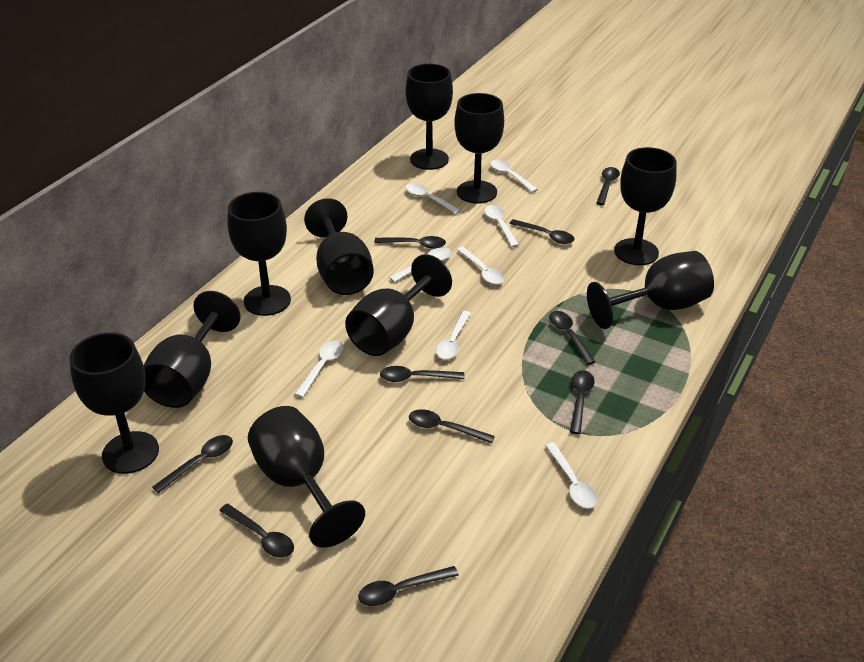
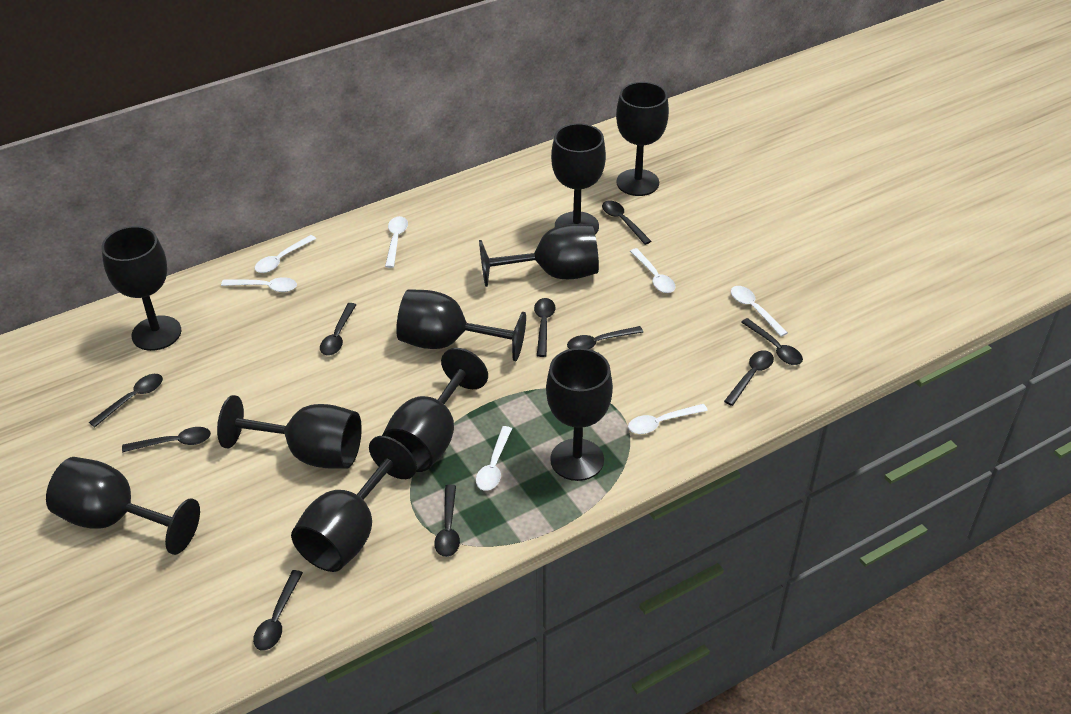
white spoon: [294,341,344,398] [390,247,451,282] [406,183,461,214] [436,311,471,360] [457,247,504,285] [484,205,519,247] [490,160,538,193] [545,442,597,508] = 8 -> [221,277,297,292] [255,235,316,273] [385,216,408,268] [476,426,512,491] [628,404,708,434] [630,248,676,293] [731,286,788,337] = 7

